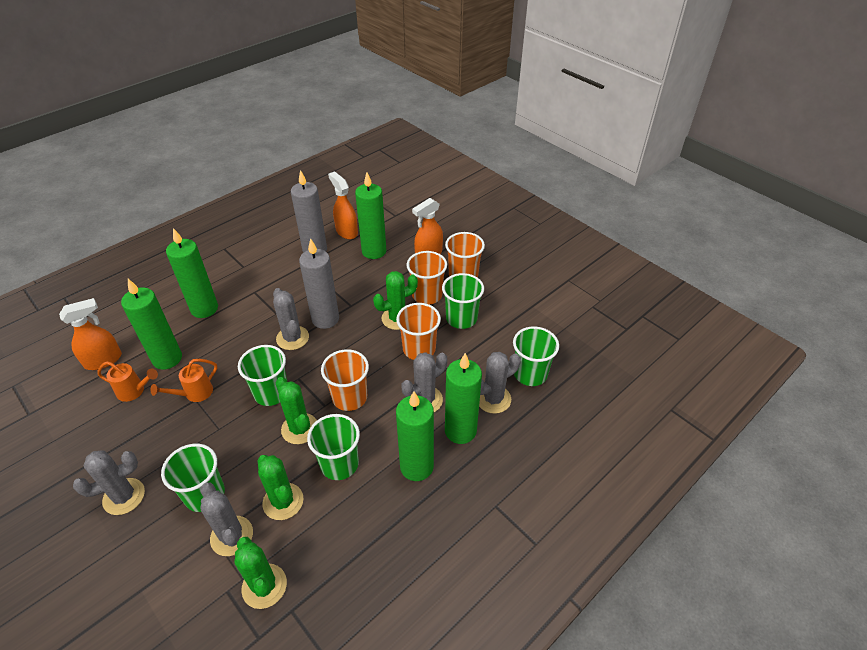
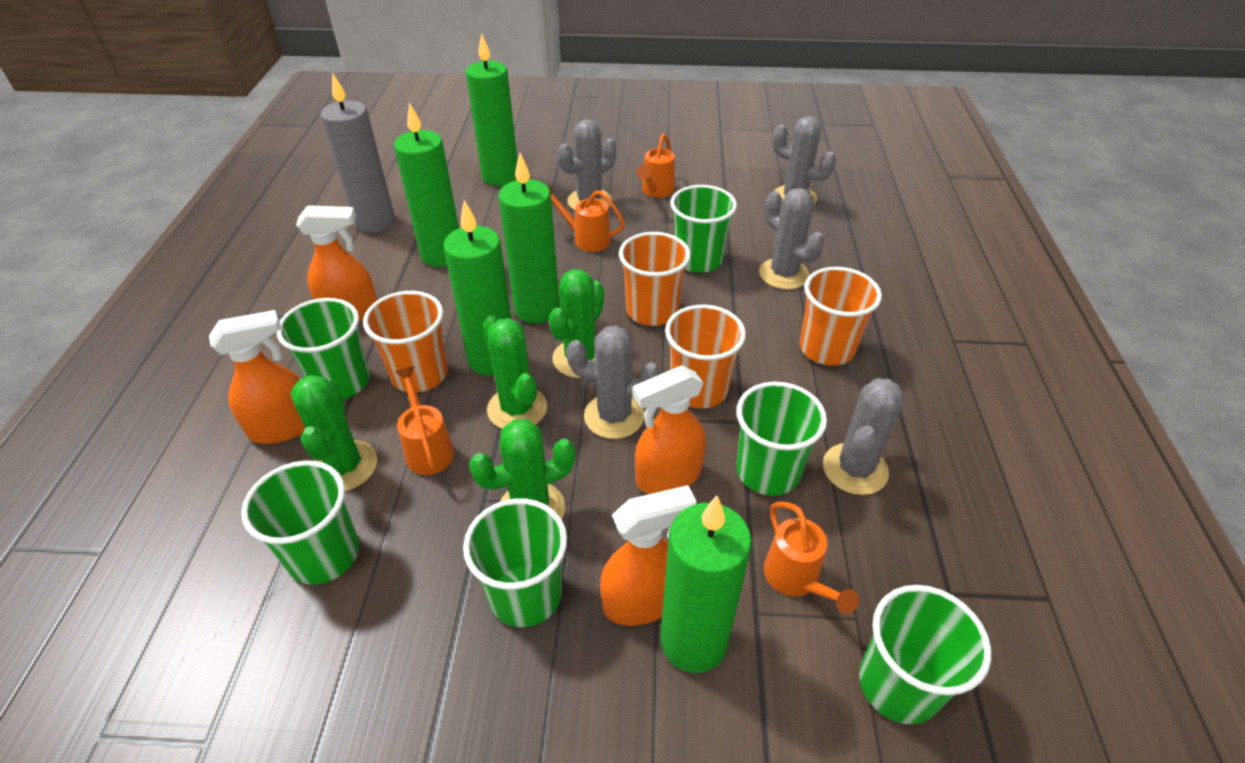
green cup: [161,444,225,512] [238,345,287,406] [307,414,360,480] [442,273,484,329] [513,326,559,386] = 5 -> [241,460,359,585] [276,298,370,399] [463,498,567,627] [670,185,737,273] [736,381,827,496] [859,585,991,725] = 6
grey candle: [291,170,327,253] [299,238,339,329] = 2 -> [321,73,395,233] = 1
orange spray bottle: [59,298,122,370] [328,171,358,240] [412,198,443,254] = 3 -> [209,310,305,444] [296,205,377,322] [600,485,697,626] [633,365,706,494] = 4
orange watering can: [98,361,158,402] [151,359,217,402] = 2 -> [395,366,455,475] [548,185,625,252] [637,134,675,198] [764,502,859,614] = 4

